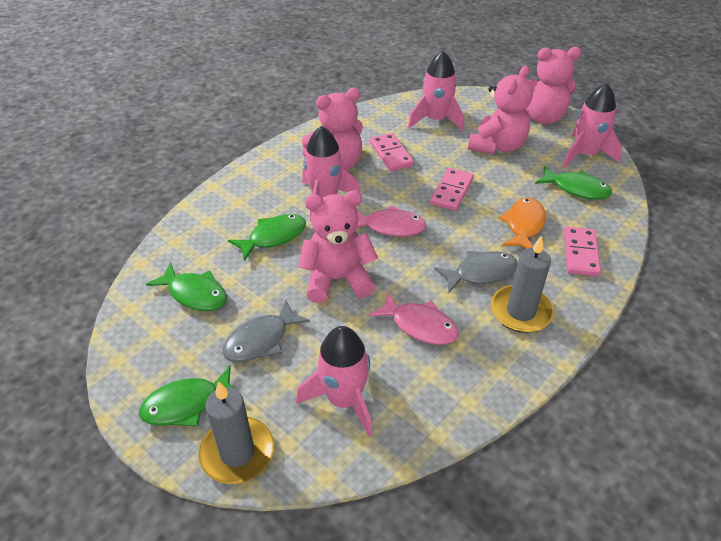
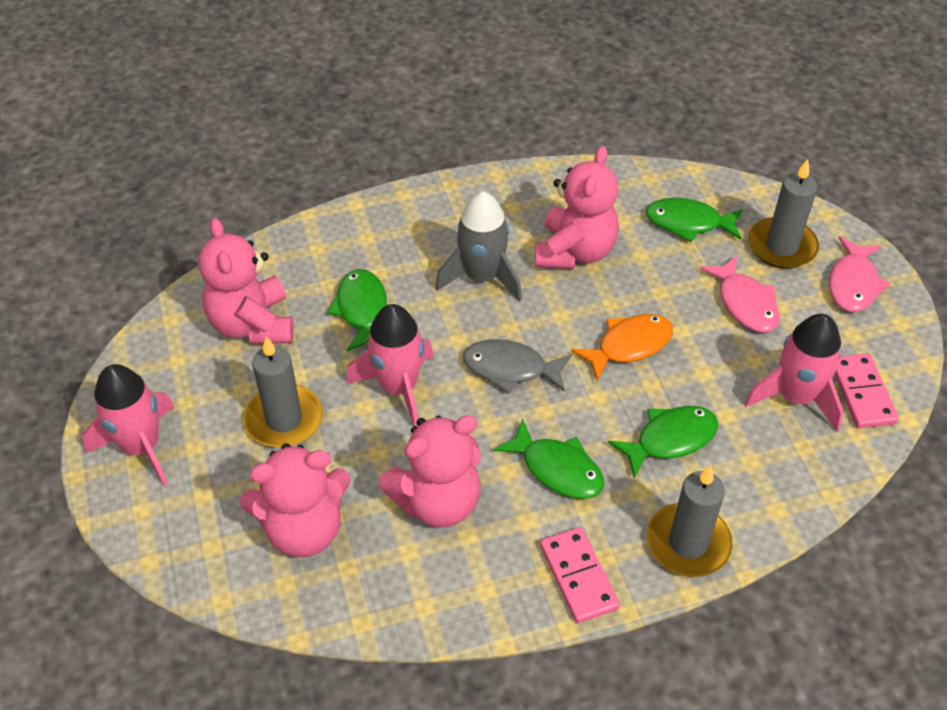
grey candle: [199,381,274,484] [491,235,554,333] = 2 -> [244,336,323,448] [647,465,732,577] [748,159,819,269] = 3
grey fish: [222,300,310,362] [434,251,518,293] = 2 -> [463,339,572,393] = 1
grey rocket: none = 0 -> [435,191,522,302] = 1
pink domino: [370,133,414,171] [430,168,474,211] [564,226,601,276] = 3 -> [540,527,620,623] [834,353,899,428] = 2
pink rocket: [296,326,373,437] [302,126,360,222] [408,51,464,131] [562,83,622,168] = 4 -> [82,364,175,486] [346,304,434,427] [744,314,843,431] = 3

